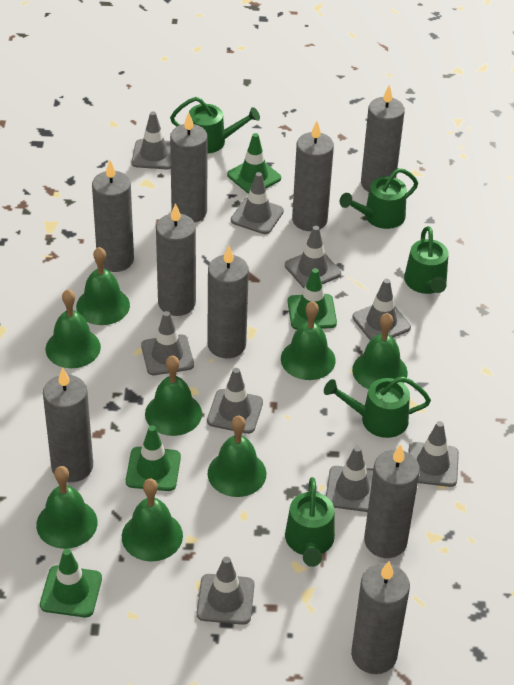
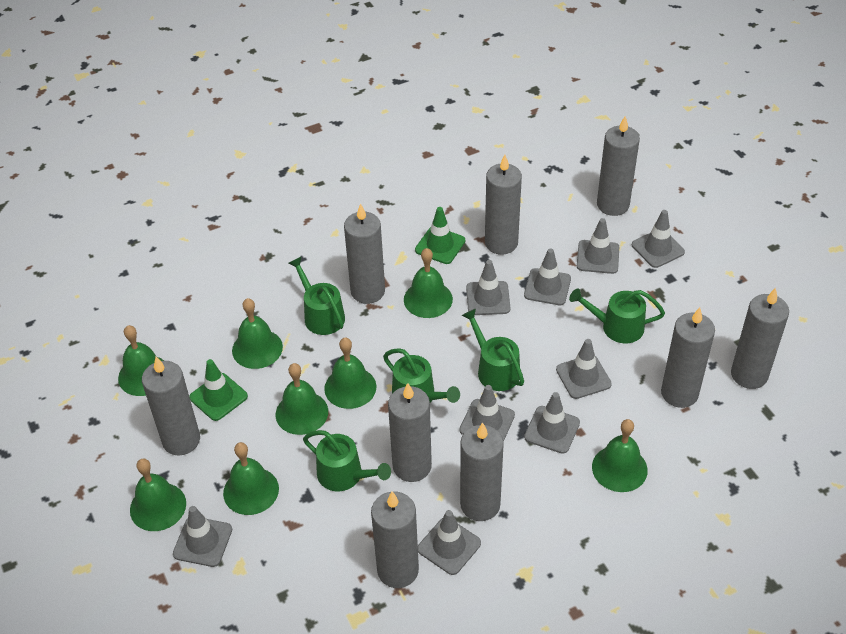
green traffic cone: [40,549,102,617] [126,425,181,491] [227,133,281,194] [288,268,337,330] = 4 -> [189,359,248,421] [415,207,465,264] = 2

